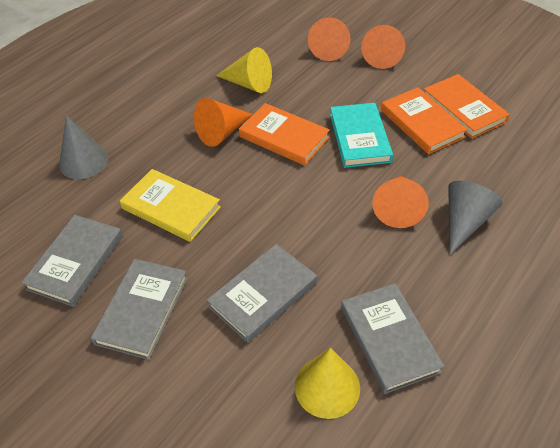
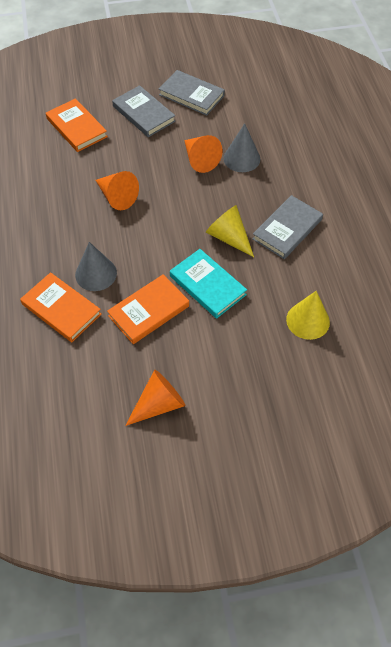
grey book: [21,215,123,307] [91,259,188,360] [207,244,317,343] [341,283,445,394] = 4 -> [112,85,176,137] [159,70,225,116] [253,195,323,259] = 3
orange cone: [194,98,253,147] [308,17,351,61] [361,25,405,69] [372,176,429,228] = 4 -> [95,171,139,210] [125,370,185,426] [184,135,223,173] = 3
yellow book: [120,169,221,242] = 1 -> none = 0

